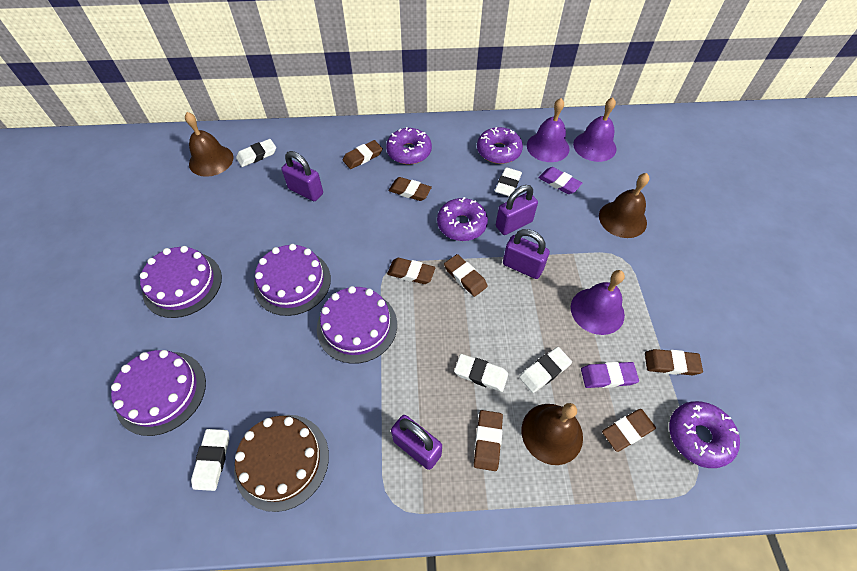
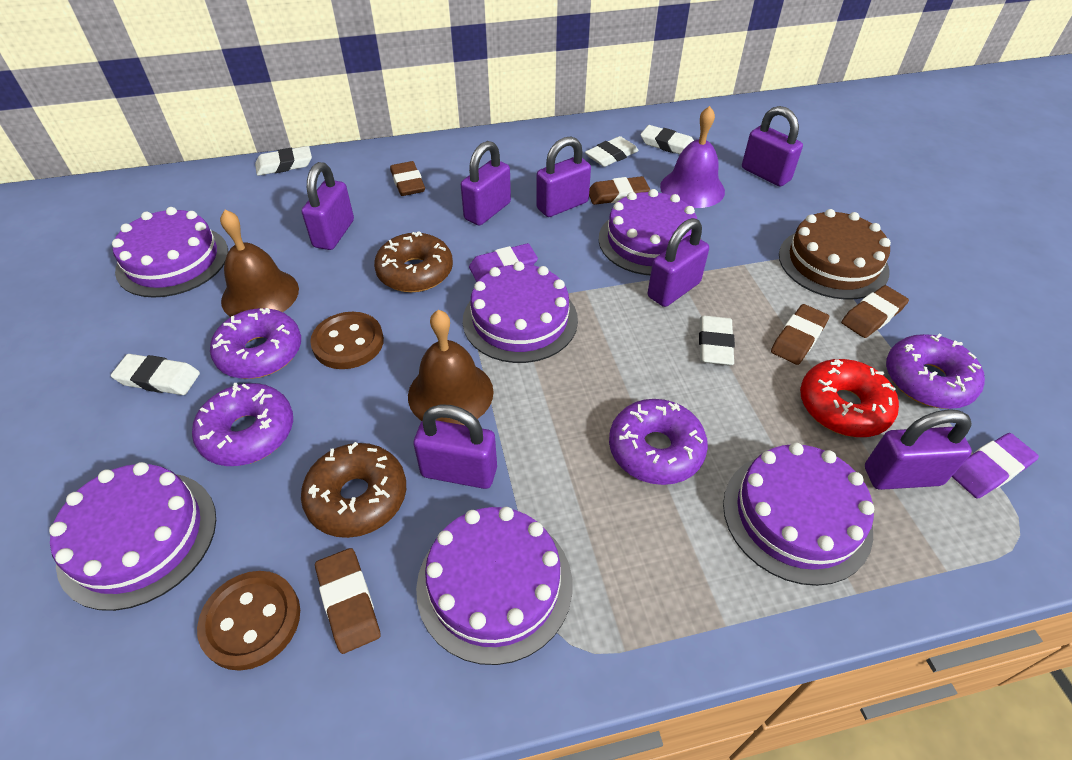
brown bell: [185,112,233,177] [521,403,583,465] [599,173,649,238] = 3 -> [220,210,299,317] [408,310,494,425] = 2
brown button: none = 0 -> [197,571,300,671] [310,312,384,369] = 2
brown donut: none = 0 -> [301,442,406,538] [374,231,453,292] = 2
brown eraser: [343,140,383,169] [387,258,435,284] [389,177,432,201] [444,254,488,297] [474,410,503,471] [602,409,656,452] [645,349,703,375] = 7 -> [315,548,381,654] [390,161,425,196] [589,176,650,205] [771,304,829,365] [841,285,909,338] = 5
purple bell: [527,98,570,162] [571,270,625,335] [573,97,616,162] = 3 -> [660,106,725,208] = 1
purple cake: [111,350,206,436] [140,246,222,318] [254,244,331,316] [317,286,397,364] = 4 -> [49,462,216,611] [112,207,228,298] [416,507,572,665] [463,261,578,363] [599,189,702,275] [723,442,874,586] = 6
purple padlock: [282,151,323,201] [391,415,442,470] [496,185,538,235] [503,229,550,279] = 4 -> [302,162,354,250] [413,404,497,489] [461,141,511,226] [536,136,591,217] [648,218,709,307] [742,106,803,186] [865,409,972,490] = 7
red donut: none = 0 -> [800,359,899,437] = 1

